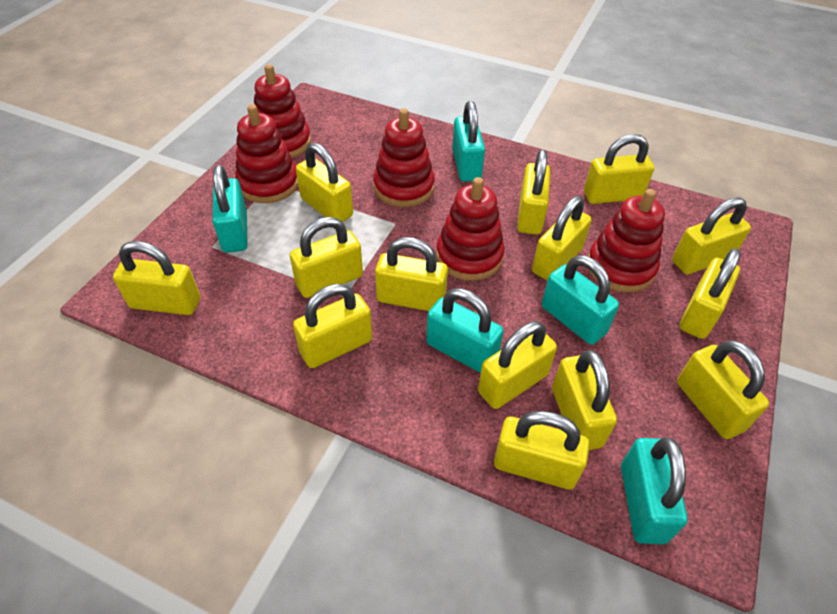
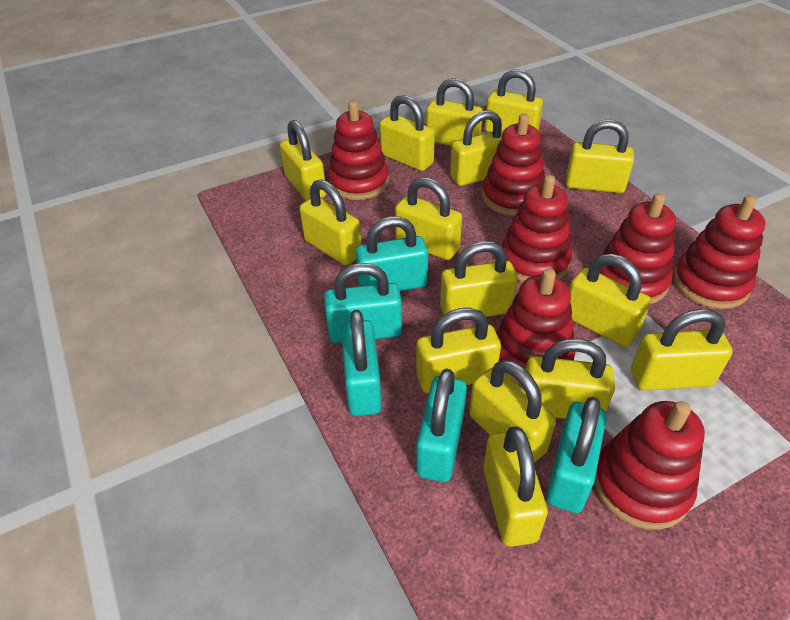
red stacking toy: [235,104,298,203] [254,64,311,158] [373,108,435,207] [436,177,505,281] [588,189,665,293] = 5 -> [328,100,389,200] [482,113,545,216] [496,268,575,385] [501,175,572,282] [594,401,705,530] [600,193,676,304] [673,195,765,309] = 7
yellow padlock: [113,241,200,315] [290,217,363,298] [293,284,372,368] [296,143,353,222] [375,237,448,311] [478,321,557,409] [494,411,590,490] [517,150,550,235] [532,196,592,281] [552,350,617,450] [584,134,654,204] [672,197,751,274] [677,340,769,439] [680,248,741,339] = 14 -> [280,120,326,201] [299,179,362,265] [380,95,435,171] [395,177,462,260] [416,308,501,393] [426,78,483,146] [440,241,518,321] [450,110,503,186] [469,360,556,463] [483,426,548,547] [485,69,543,133] [522,339,615,419] [566,119,634,193] [569,254,651,347] [631,309,733,391] = 15

